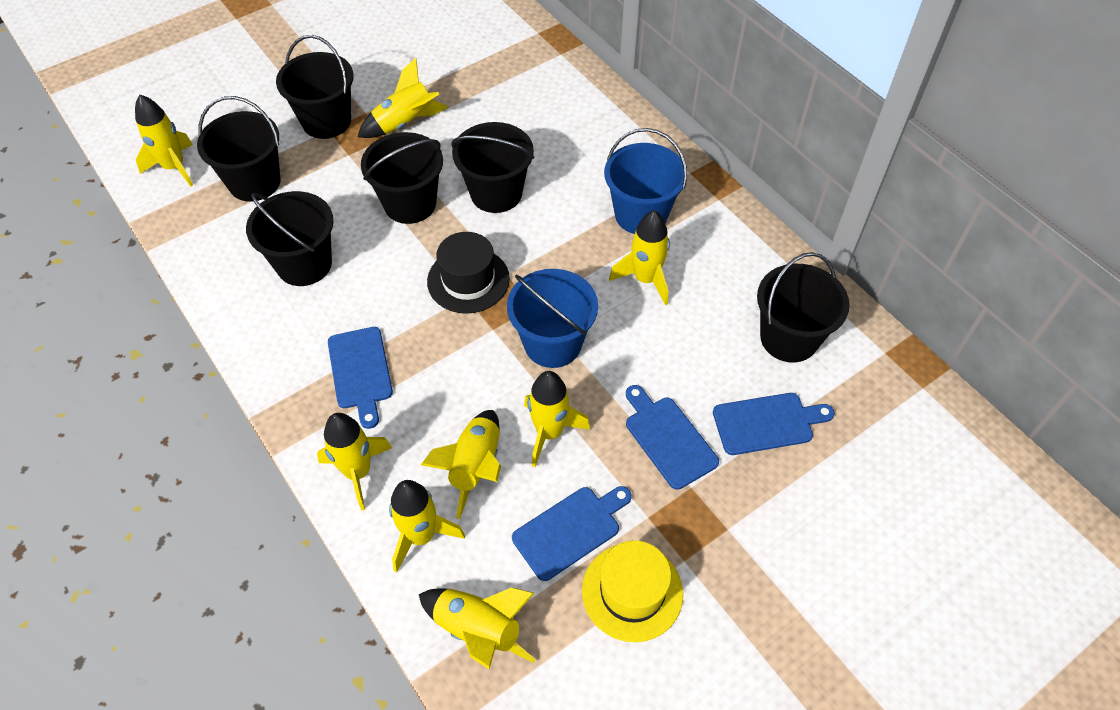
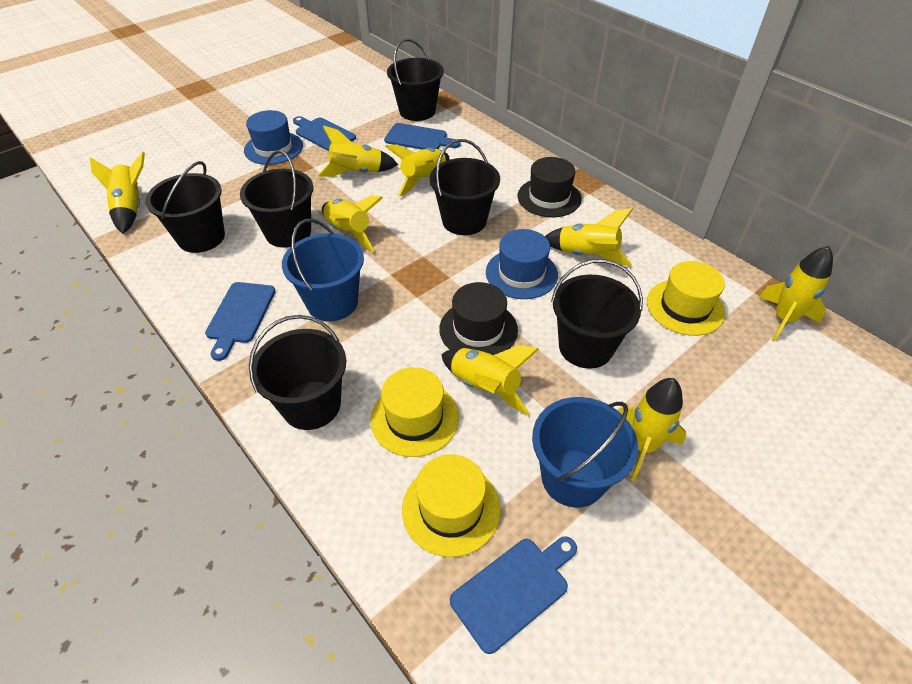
black hat: [427,232,510,314] = 1 -> [439,282,518,355] [518,157,582,217] = 2
blue hat: none = 0 -> [244,110,303,165] [486,229,558,299] = 2
yellow hat: [582,540,683,642] = 1 -> [370,367,459,457] [402,454,501,557] [647,261,725,336] = 3

